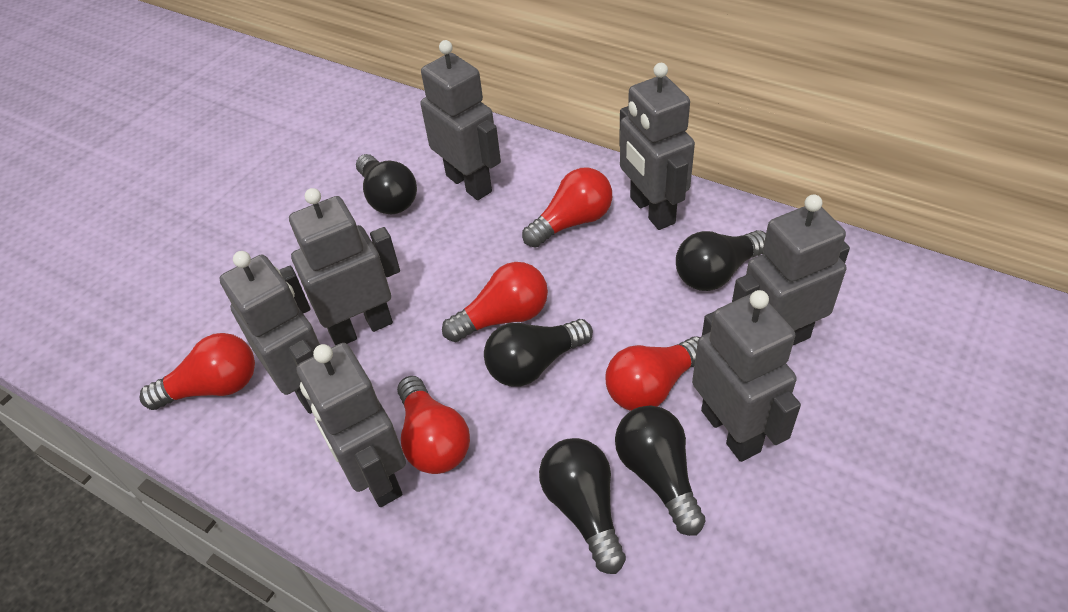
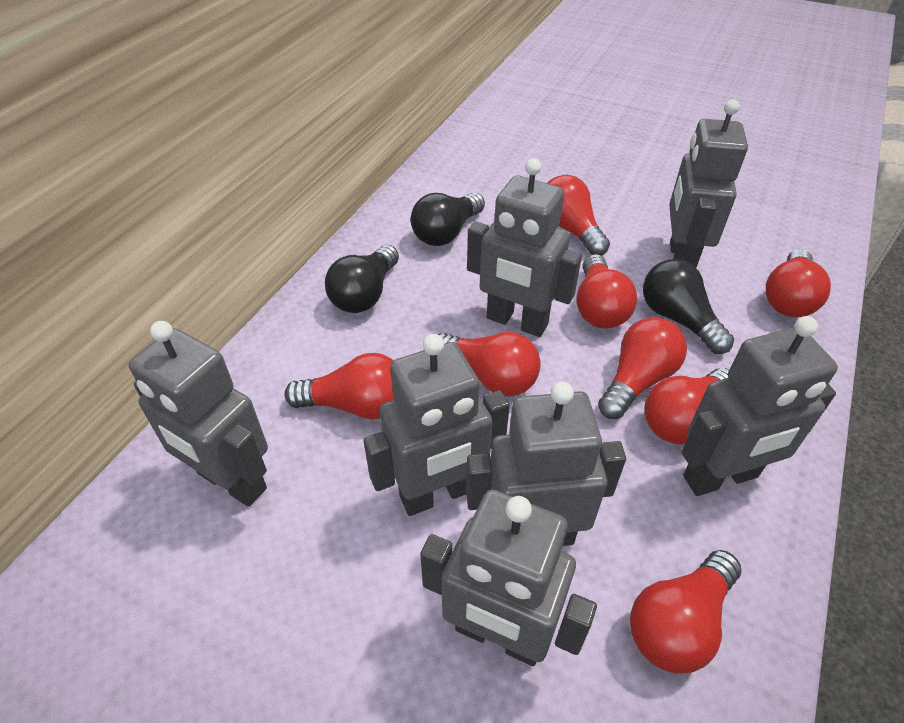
black light bulb: [356,154,417,214] [484,319,593,387] [539,438,626,574] [615,406,706,536] [676,230,766,291] = 5 -> [325,245,399,313] [411,193,485,246] [643,259,734,354] = 3
red light bulb: [140,333,255,410] [397,376,470,474] [442,262,548,342] [522,168,612,248] [606,336,700,411] = 5 -> [285,353,394,419] [439,332,541,396] [547,175,610,256] [577,254,637,329] [598,317,687,419] [630,550,741,673] [645,368,729,445] [766,249,831,317] = 8

